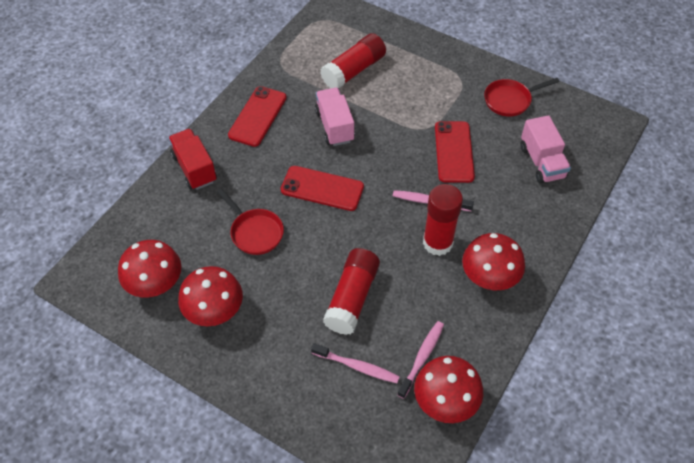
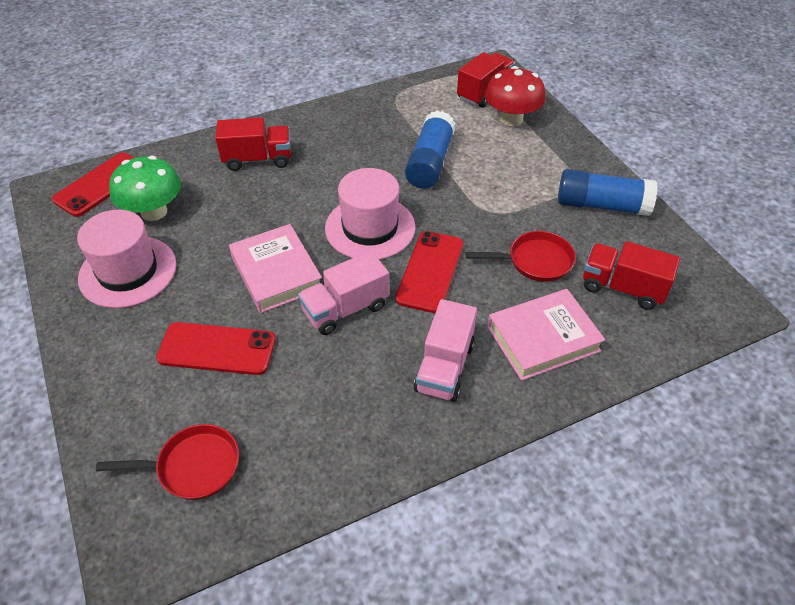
blue glue stick: none = 0 -> [405,111,455,189] [558,169,658,216] = 2
green mushroom: none = 0 -> [109,156,181,221] = 1
pink book: none = 0 -> [229,224,322,313] [487,289,605,381] = 2
pink hat: none = 0 -> [77,210,176,308] [325,168,415,260] = 2
pink toothbrush: [311,343,400,383] [393,190,474,211] [397,321,444,399] = 3 -> none = 0
red glue stick: [320,33,386,89] [323,248,380,335] [423,184,463,256] = 3 -> none = 0
red mushroom: [118,240,181,298] [178,266,243,326] [414,356,483,423] [462,233,525,290] = 4 -> [485,66,546,126] = 1
red truck: [168,129,217,190] = 1 -> [215,117,291,171] [457,52,515,108] [583,241,680,310] = 3

